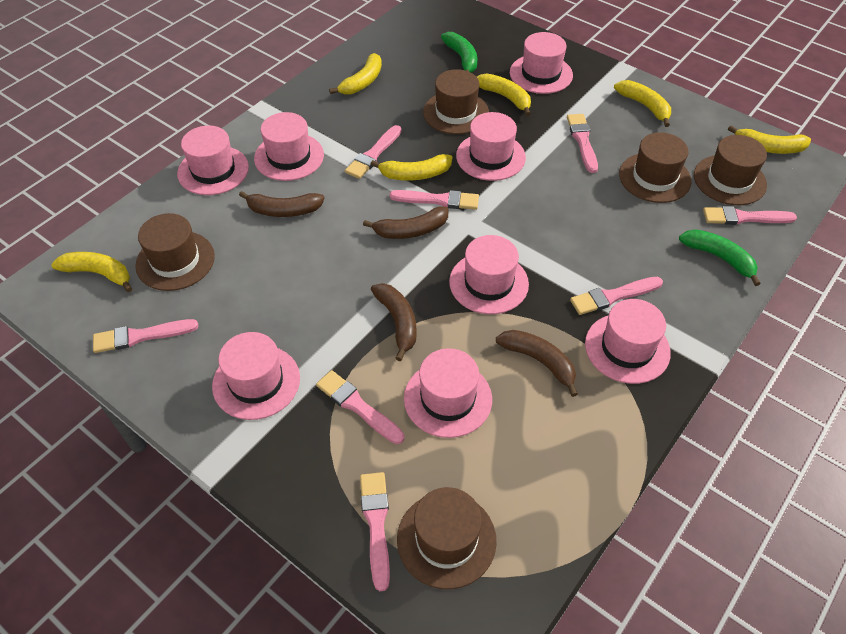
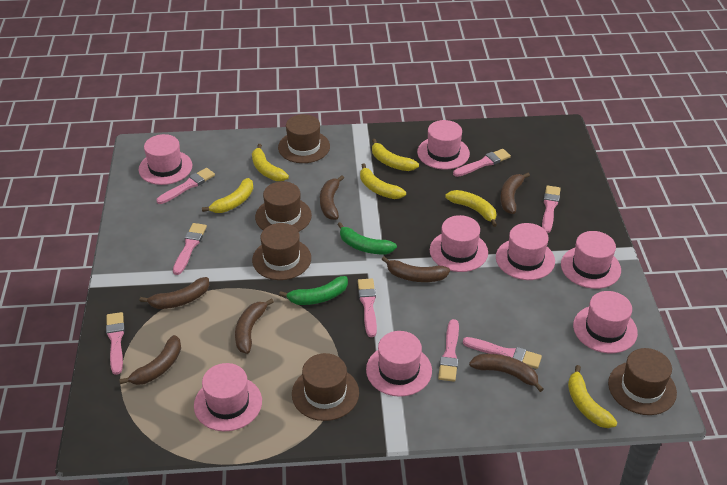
brown banana: [239,191,325,217] [363,206,448,239] [371,283,417,361] [496,330,578,397] = 4 -> [119,335,181,385] [140,277,209,309] [235,298,274,354] [320,175,344,220] [382,256,450,282] [469,354,544,392] [500,173,530,214] = 7

